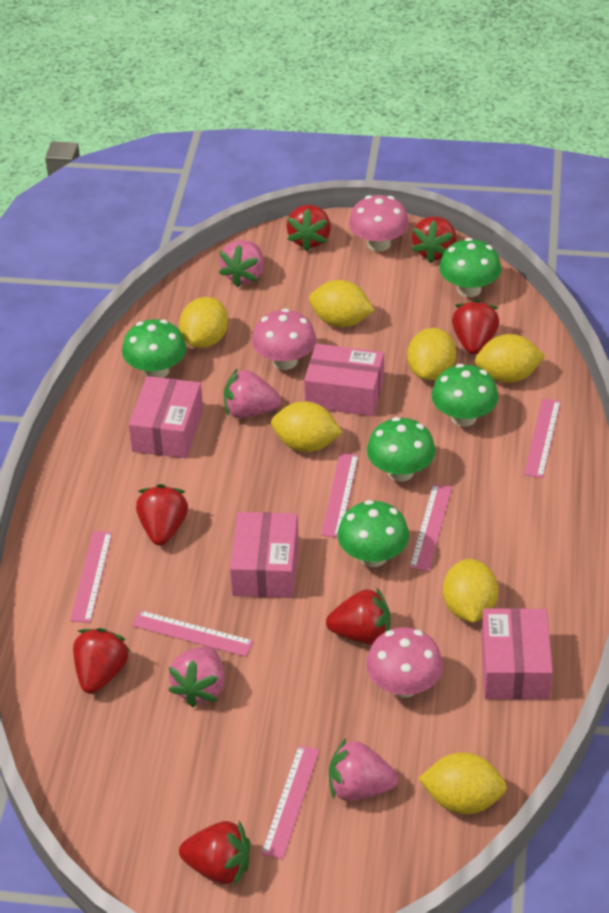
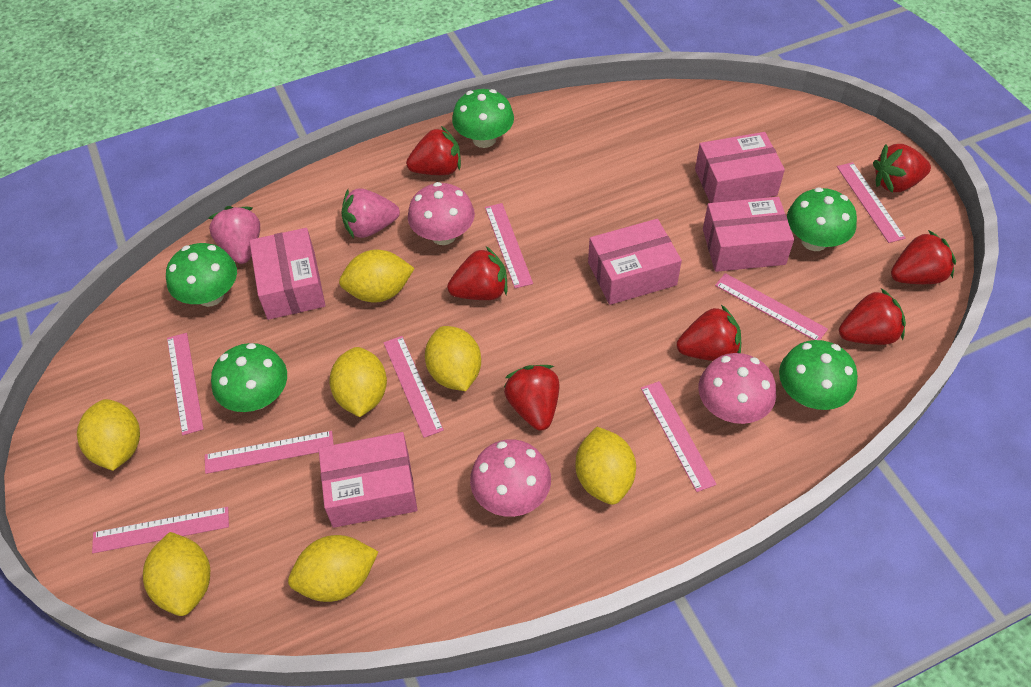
pink box: [128,376,203,458] [230,512,299,598] [304,344,384,416] [481,608,553,700] = 4 -> [249,228,325,320] [318,432,417,528] [588,219,682,305] [695,132,785,203] [703,197,794,272] = 5
pink ruler: [70,531,112,623] [132,610,254,657] [261,745,320,859] [321,453,359,538] [409,484,452,572] [524,398,561,478] = 6 -> [92,507,229,553] [167,333,204,435] [205,431,334,474] [383,336,444,438] [485,203,533,288] [641,381,717,492] [715,273,828,340] [837,162,906,243] = 8
pink strawberry: [168,646,225,707] [219,240,264,288] [224,368,281,418] [329,738,398,801] = 4 -> [208,206,260,264] [342,189,400,238] = 2

